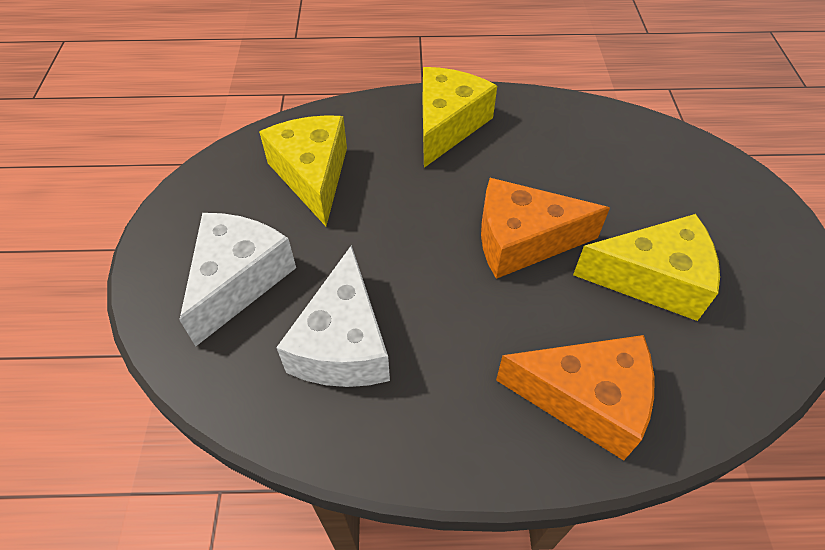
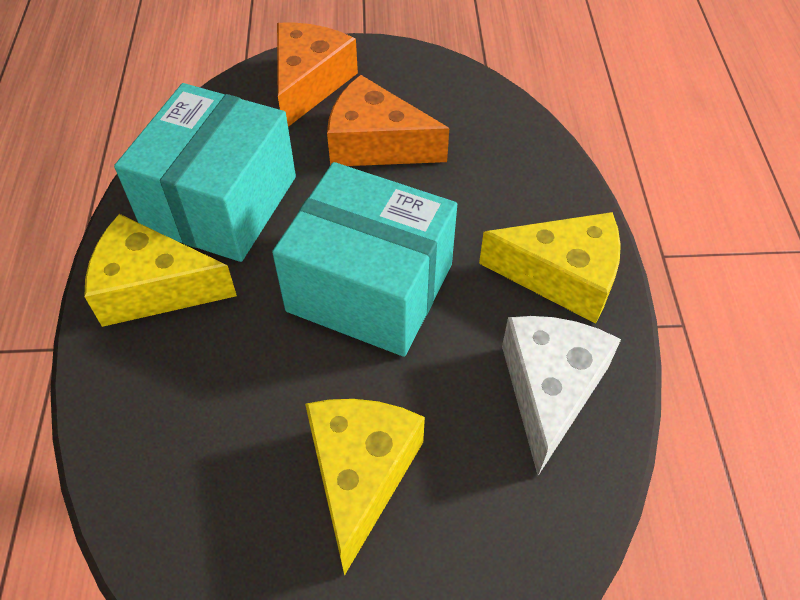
turquoise box: none = 0 -> [114,83,296,262] [272,162,457,357] = 2
white cheese: [179,213,296,346] [276,245,390,387] = 2 -> [502,316,621,476] = 1

